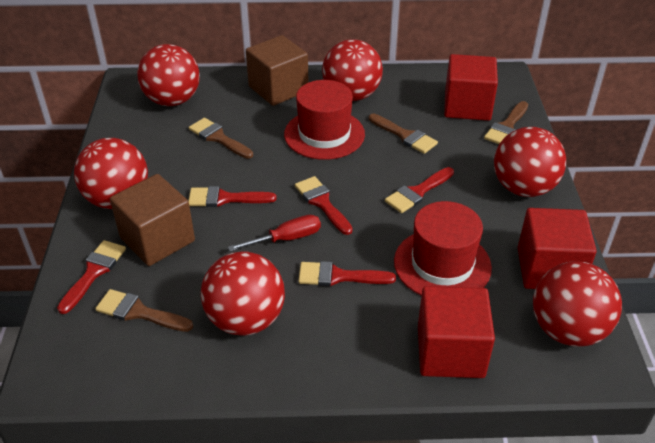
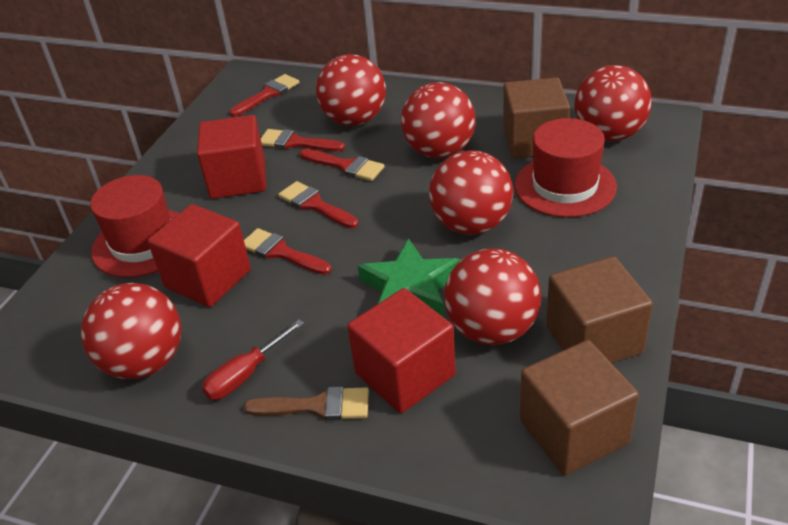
brown brush: [95,289,193,332] [189,118,253,159] [369,114,438,154] [484,101,528,144] = 4 -> [244,386,369,421] = 1
brown cube: [110,174,195,266] [246,35,308,106] = 2 -> [503,78,570,159] [520,340,639,475] [546,256,653,363] = 3
green star: none = 0 -> [358,238,461,318] = 1

